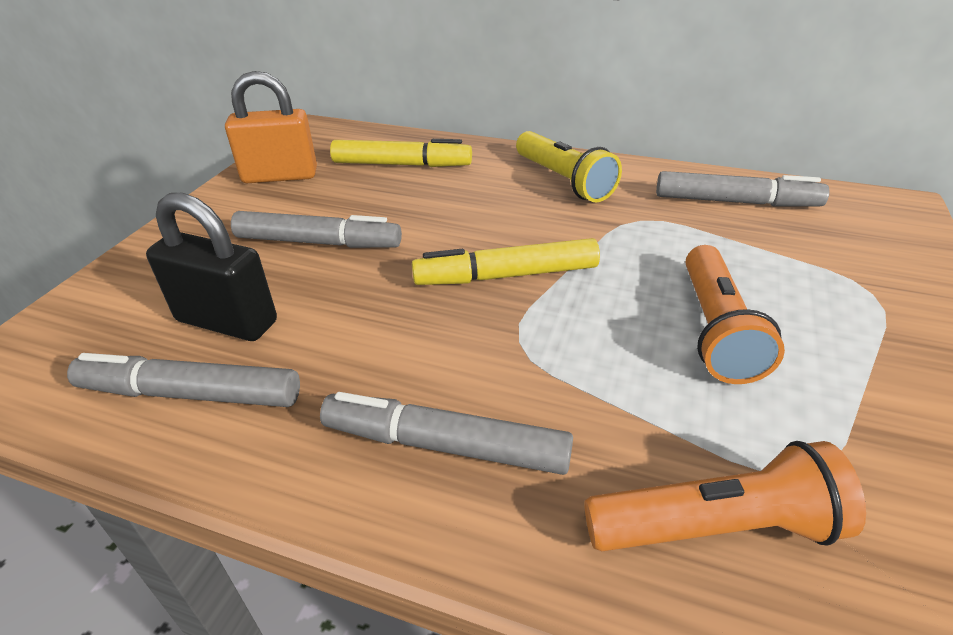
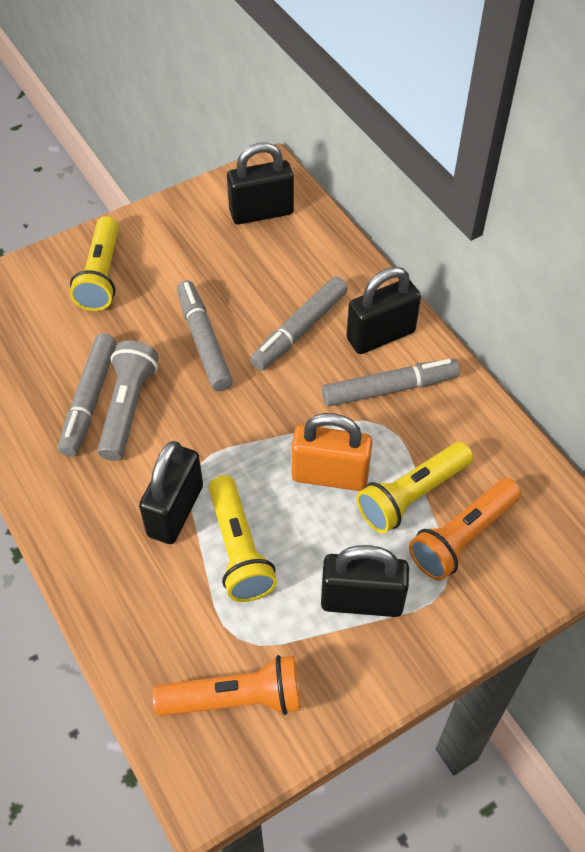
black padlock: [146,193,277,341] = 1 -> [139,441,203,544] [227,142,294,224] [321,545,409,617] [346,267,421,354] = 4
grey flashlight: none = 0 -> [97,341,159,461] = 1
yellow flashlight: [516,131,622,202] = 1 -> [70,216,119,311] [209,475,277,602] [357,442,473,533] = 3
yellow marker: [330,139,472,167] [412,238,600,285] = 2 -> none = 0

